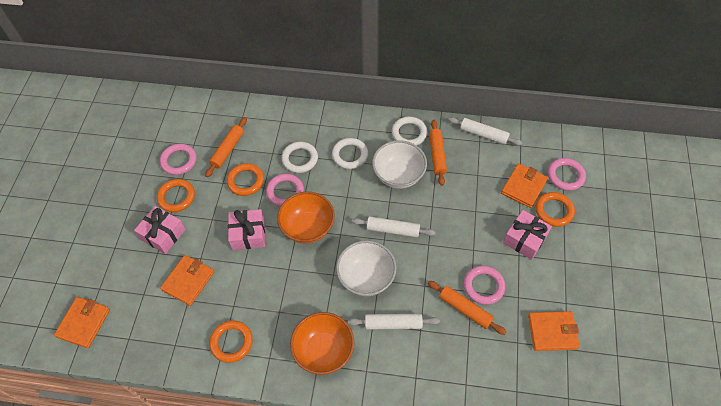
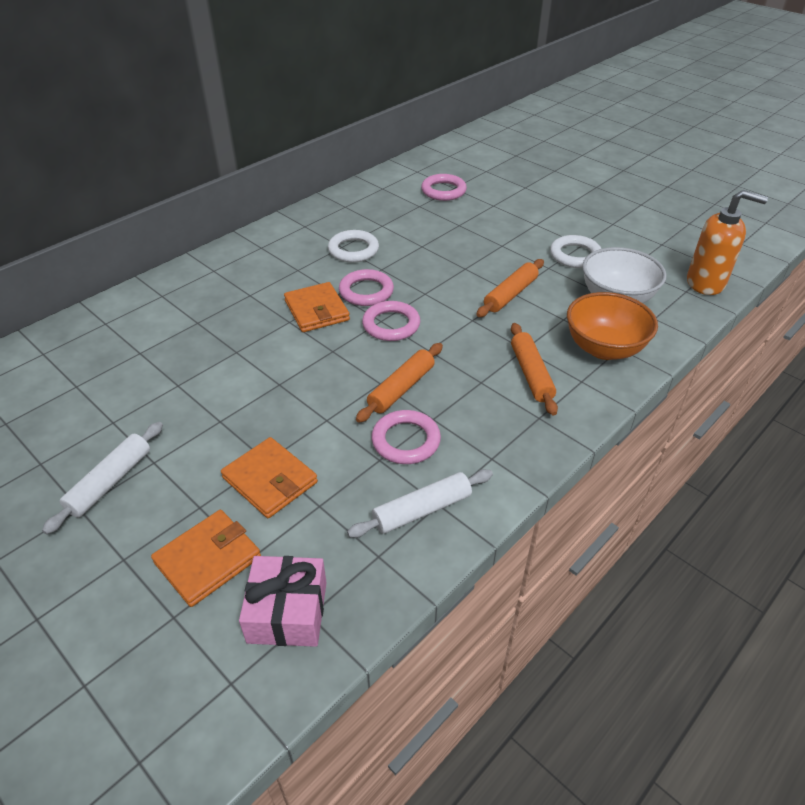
orange bowl: [277,192,335,244] [290,312,354,375] = 2 -> [567,292,658,360] = 1
orange ring: [157,179,195,212] [209,320,253,363] [227,163,264,196] [535,192,575,227] = 4 -> none = 0
orange soap dispenser: none = 0 -> [687,190,768,295] = 1
orange wallet: [54,297,110,348] [160,255,214,306] [501,163,548,208] [528,311,580,351] = 4 -> [151,510,261,607] [221,437,318,518] [284,282,350,332] = 3
pink gift: [134,206,186,254] [228,209,265,250] [503,210,552,260] = 3 -> [239,556,327,647] = 1
white bowl: [336,240,397,296] [372,140,427,189] = 2 -> [582,247,667,303] = 1
white ring: [281,142,318,173] [332,138,368,169] [392,117,427,145] = 3 -> [328,230,379,262] [550,235,602,268] = 2
white rolling pin: [348,314,440,329] [352,216,436,237] [448,117,523,146] = 3 -> [42,422,163,534] [347,469,493,538] = 2

